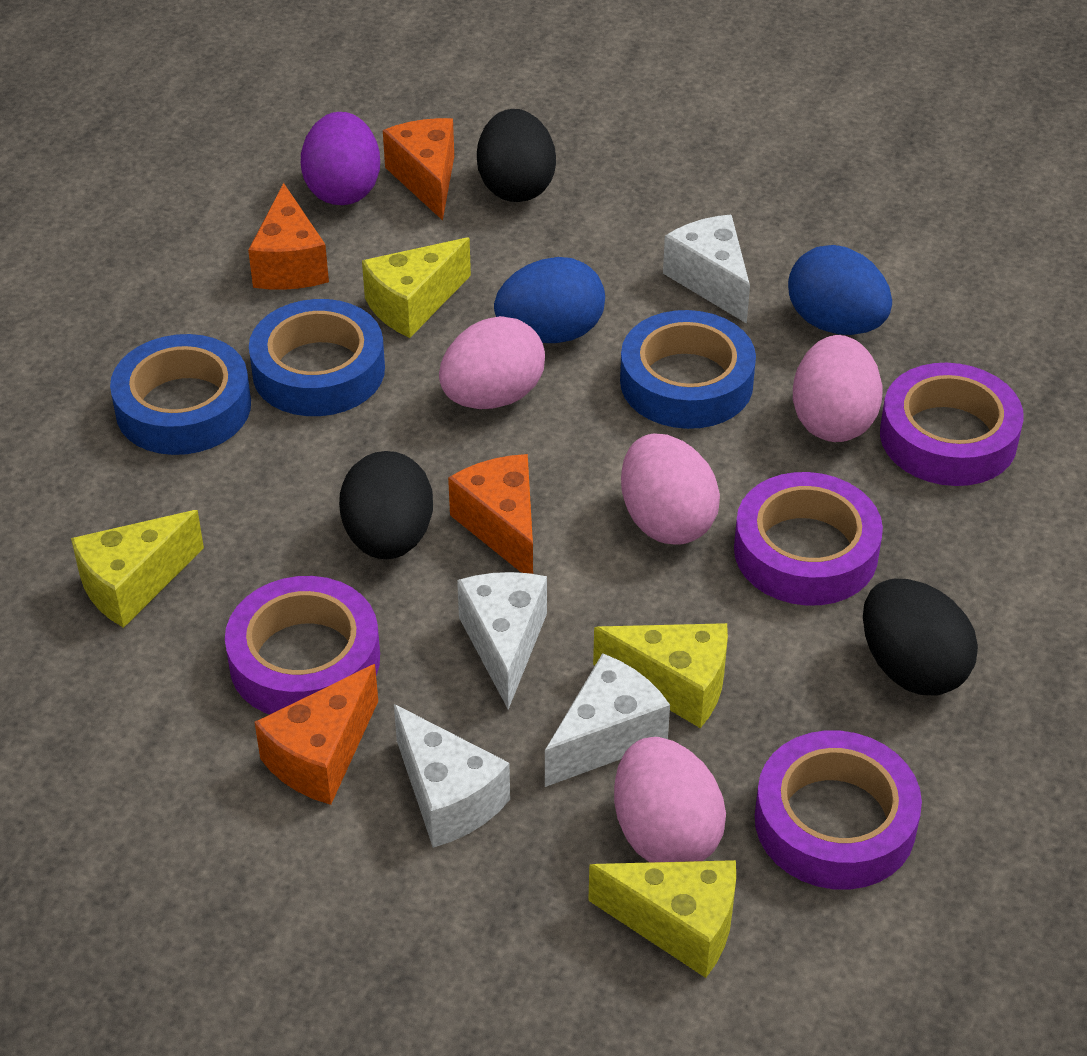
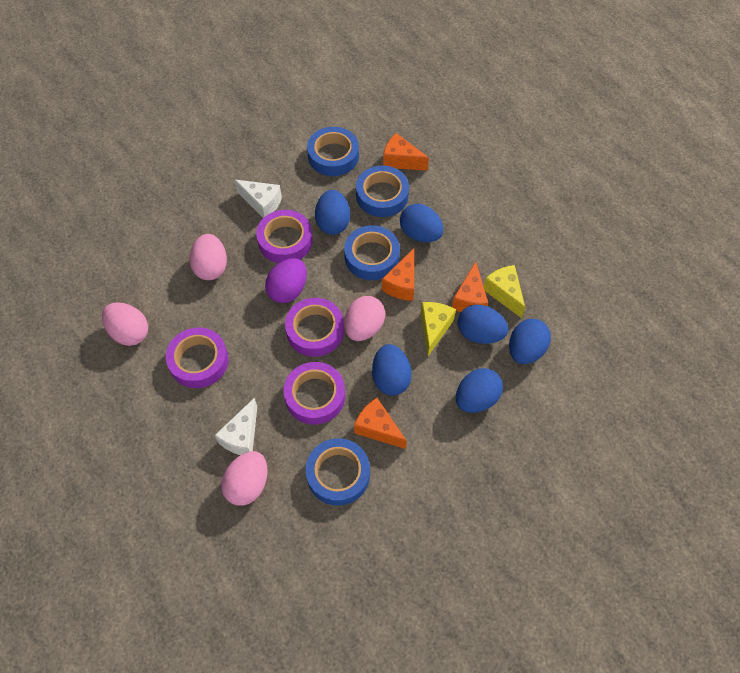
black egg: [339,451,433,559] [477,109,556,202] [863,579,978,695] = 3 -> none = 0
blue egg: [494,257,605,343] [788,245,892,335] = 2 -> [315,190,350,235] [372,344,412,396] [400,204,443,242] [456,368,503,413] [458,305,508,344] [509,319,551,364] = 6
blue tape: [110,334,251,455] [249,299,385,416] [620,310,756,429] = 3 -> [306,438,370,506] [307,127,359,176] [344,225,400,280] [356,165,409,217] = 4
white cheese: [394,704,510,848] [457,572,547,710] [545,653,670,787] [663,215,750,324] = 4 -> [215,398,257,455] [234,180,282,218] = 2
yellow cheese: [71,510,204,628] [362,237,471,338] [588,860,736,978] [593,623,728,728] = 4 -> [421,302,456,356] [484,265,525,318] = 2

